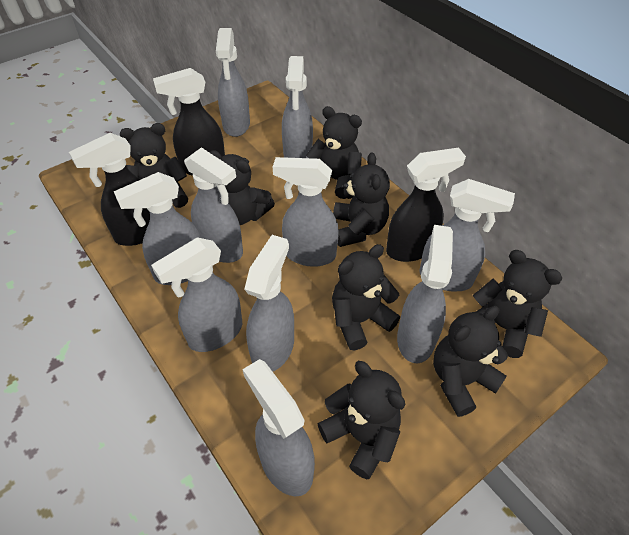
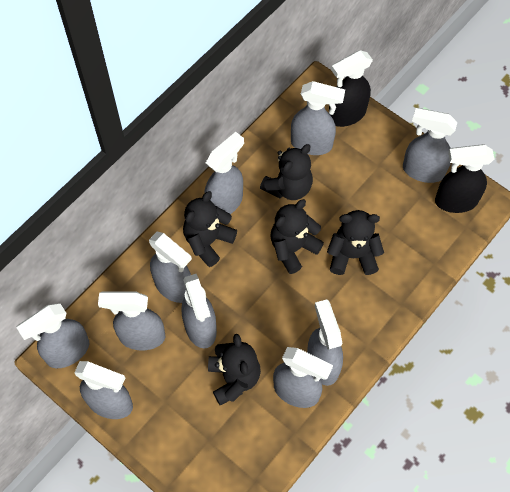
black spray bottle: [69,133,150,246] [153,68,225,176] [386,148,466,262] = 3 -> [329,50,373,127] [435,144,494,213] = 2
black teddy bear: [120,123,188,208] [210,150,275,225] [306,106,362,199] [317,361,405,479] [332,244,400,350] [333,152,390,247] [433,306,508,417] [473,250,563,358] = 8 -> [183,191,237,267] [208,334,261,406] [260,144,313,200] [270,199,324,274] [327,210,384,275] = 5

